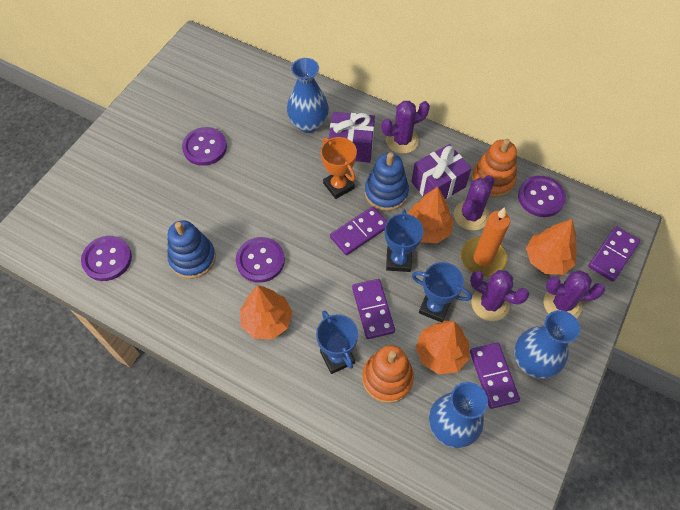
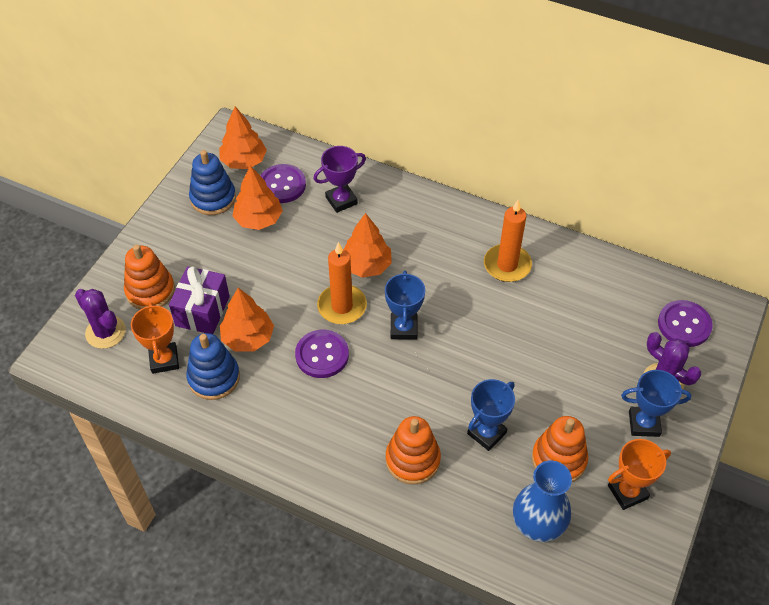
blue vase: [287,58,329,133] [429,382,488,448] [514,310,580,379] = 3 -> [513,461,572,542] = 1
orange candle: [461,207,510,277] = 1 -> [317,242,367,324] [484,200,532,282] = 2
orange stacking toy: [362,345,414,403] [471,139,517,198] = 2 -> [124,245,175,310] [385,416,441,485] [532,416,588,482] = 3
orange trophy: [321,137,357,199] = 1 -> [131,302,179,374] [608,439,671,510] = 2
purple button: [81,236,132,281] [182,127,227,166] [236,237,285,283] [518,176,566,217] = 4 -> [260,164,306,203] [295,330,349,378] [658,300,713,347] = 3
purple cactus: [381,101,430,154] [454,175,495,230] [470,270,530,321] [544,270,605,318] = 4 -> [75,289,126,349] [643,332,701,389] = 2
purple domino: [330,206,387,255] [352,279,395,339] [470,343,520,409] [588,226,640,282] = 4 -> none = 0
purple gift: [329,112,375,163] [411,144,471,199] = 2 -> [169,266,230,334] = 1
purple trophy: none = 0 -> [314,146,366,213] = 1

